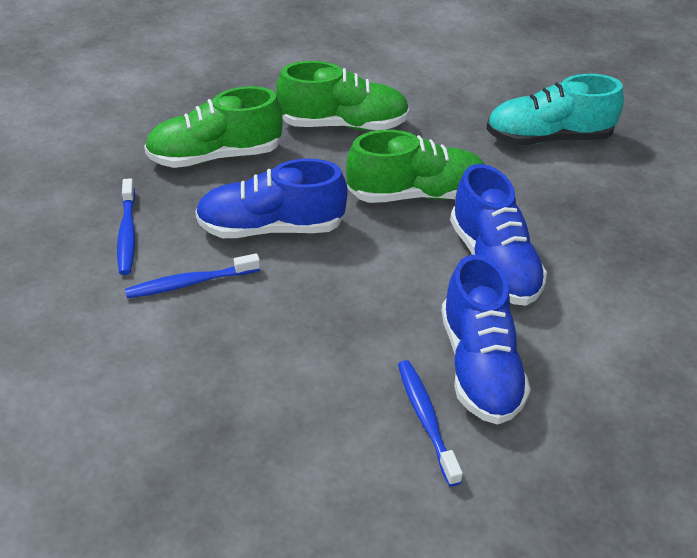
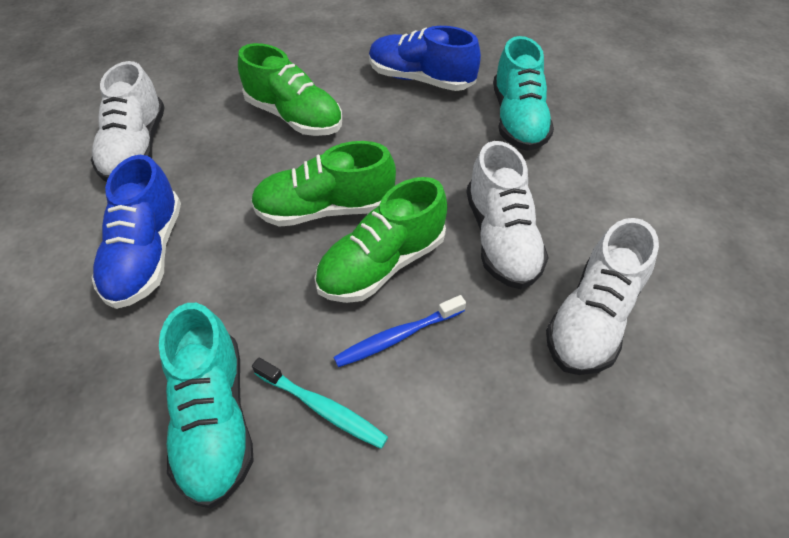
blue shoe: [195,159,348,238] [441,255,531,424] [450,164,547,306] = 3 -> [92,155,181,309] [369,26,481,91] = 2
blue toothbrush: [117,178,135,275] [125,253,260,298] [398,360,463,486] = 3 -> [334,295,466,367] = 1
turquoise shoe: [486,74,624,145] = 1 -> [159,303,254,508] [493,36,554,151] = 2
turquoise toothbrush: none = 0 -> [252,357,388,449] = 1
white shoe: none = 0 -> [91,61,165,182] [466,141,549,289] [546,218,659,375] = 3

